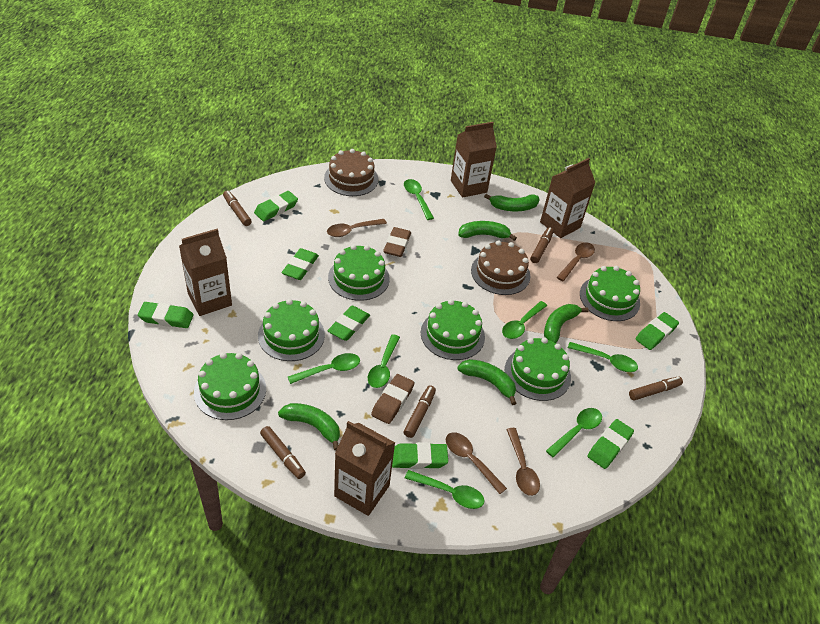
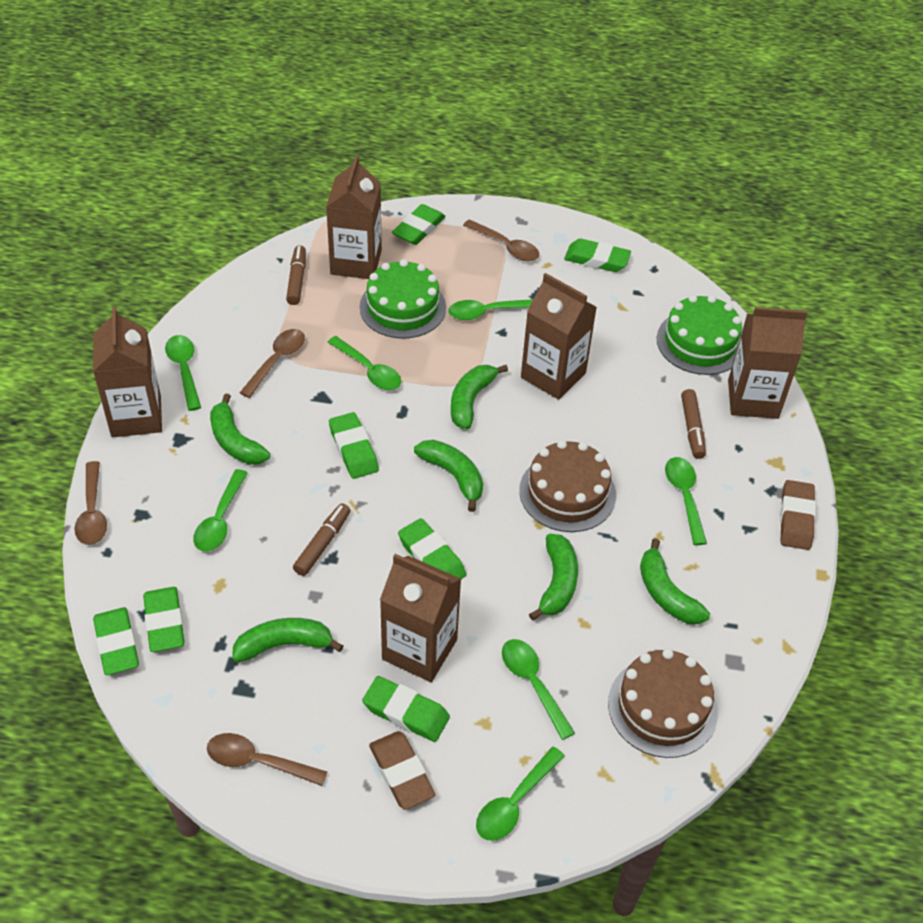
brown carton: [179,229,232,316] [334,421,395,516] [451,122,497,198] [540,158,595,238] = 4 -> [93,307,162,437] [326,155,382,279] [380,554,461,682] [521,273,597,400] [728,307,807,419] = 5
brown marker: [223,190,252,226] [260,426,306,479] [403,385,436,438] [530,227,554,263] [629,376,683,400] = 5 -> [286,245,306,305] [293,503,350,576] [681,389,706,459] = 3
green banana: [278,403,340,451] [457,359,516,405] [458,221,517,241] [484,194,540,211] [544,304,589,343] = 5 -> [210,393,270,465] [232,618,343,662] [414,440,483,512] [451,365,508,429] [529,534,578,621] [640,538,710,624] = 6
green cake: [194,352,266,420] [258,299,325,361] [328,245,390,301] [421,299,485,360] [505,338,571,401] [580,266,640,321] = 6 -> [360,259,446,339] [657,295,742,375] = 2

